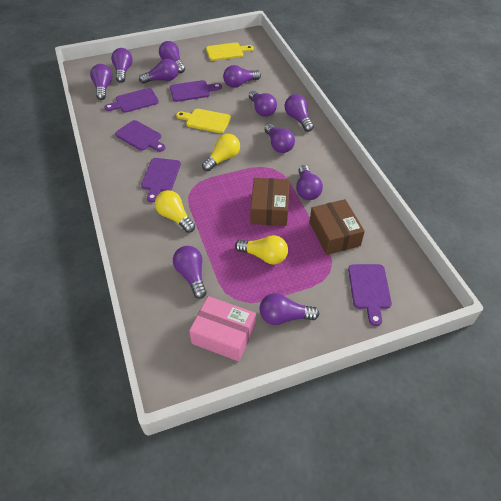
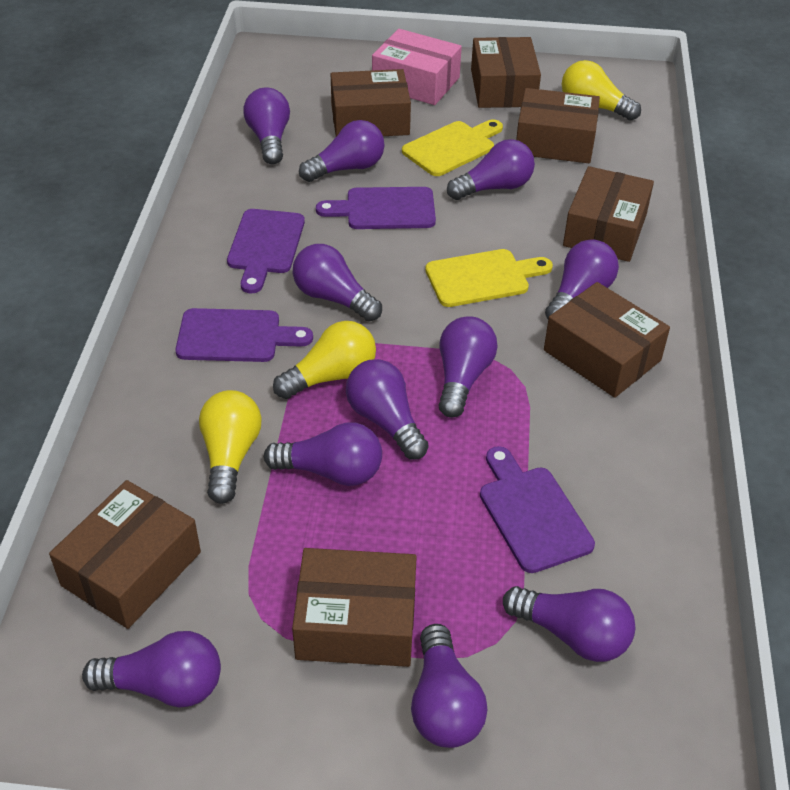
brown box: [251,178,289,226] [309,199,365,255] = 2 -> [49,480,201,629] [292,548,417,667] [331,69,411,136] [471,37,541,108] [516,88,600,163] [544,282,670,398] [563,166,654,262] = 7
purple cutting board: [105,88,159,113] [115,120,165,152] [141,158,181,203] [170,80,222,102] [348,264,392,326] = 5 -> [176,308,313,362] [227,209,305,293] [316,187,436,229] [480,446,595,573] = 4

